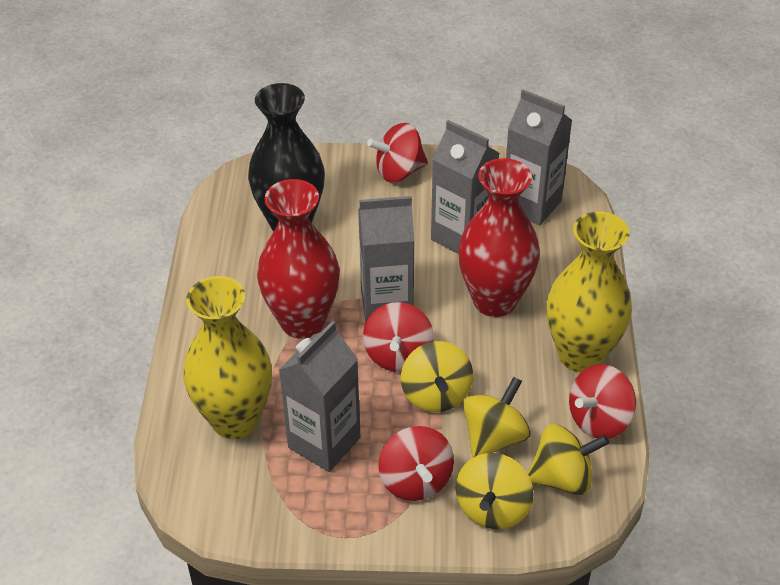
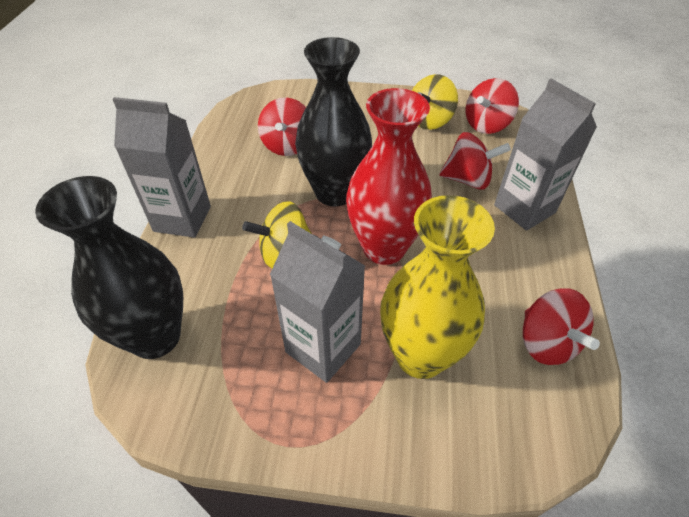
black vase: [248,83,325,232] = 1 -> [35,176,183,359] [295,37,372,206] = 2
grey carton: [279,320,360,472] [358,196,415,323] [431,120,499,254] [506,89,572,225] = 4 -> [113,97,211,238] [270,221,365,383] [494,78,597,231] = 3
red vase: [257,179,340,339] [458,158,540,317] = 2 -> [346,88,432,265] = 1
yellow spinning top: [401,341,473,412] [456,453,534,529] [463,377,531,458] [527,424,609,495] = 4 -> [242,201,312,268] [412,74,458,130] = 2
yellow vase: [183,276,272,439] [547,211,632,373] = 2 -> [380,195,495,379] = 1

